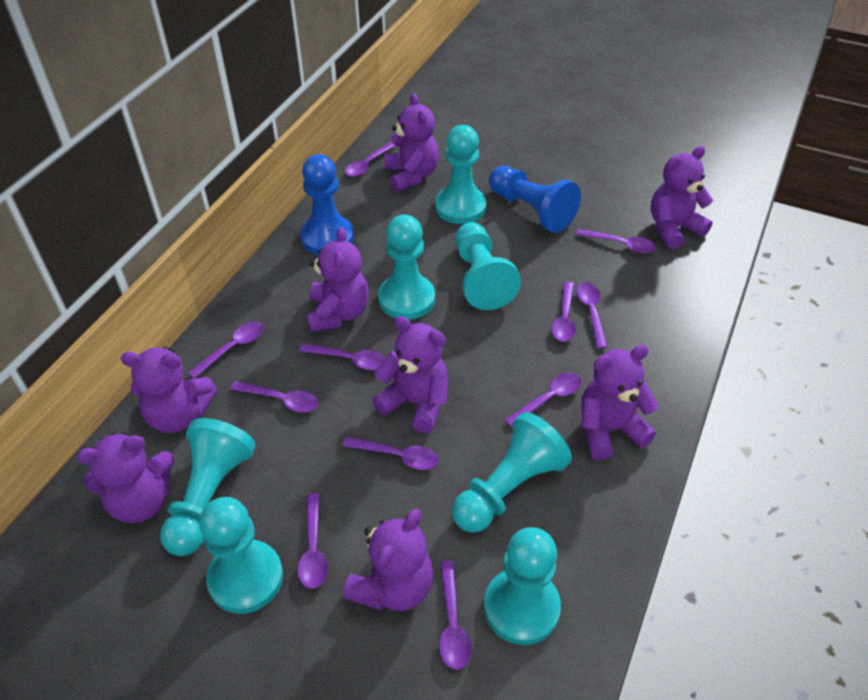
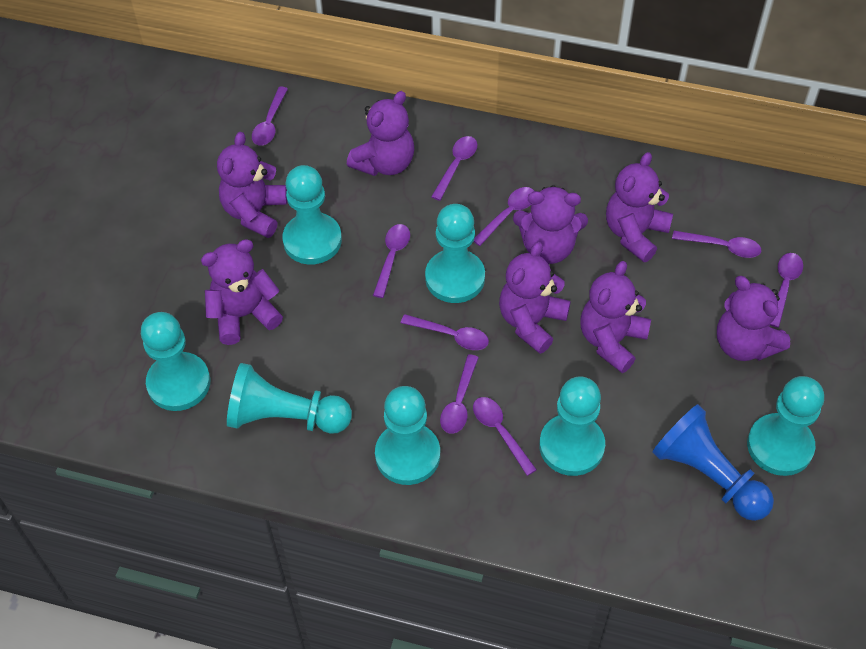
blue pawn: [300,154,354,255] [489,166,581,233] = 2 -> [652,404,774,521] = 1
purple spoon: [188,321,264,379] [230,381,318,412] [297,493,328,589] [299,344,385,370] [343,437,439,470] [345,142,395,177] [439,561,472,670] [505,373,582,428] [551,282,576,342] [576,229,656,253] [576,282,608,349] = 11 -> [252,87,288,146] [373,224,410,298] [401,314,489,350] [431,136,478,201] [440,354,479,434] [473,187,534,246] [473,397,537,476] [672,231,761,258] [770,253,803,328] = 9

